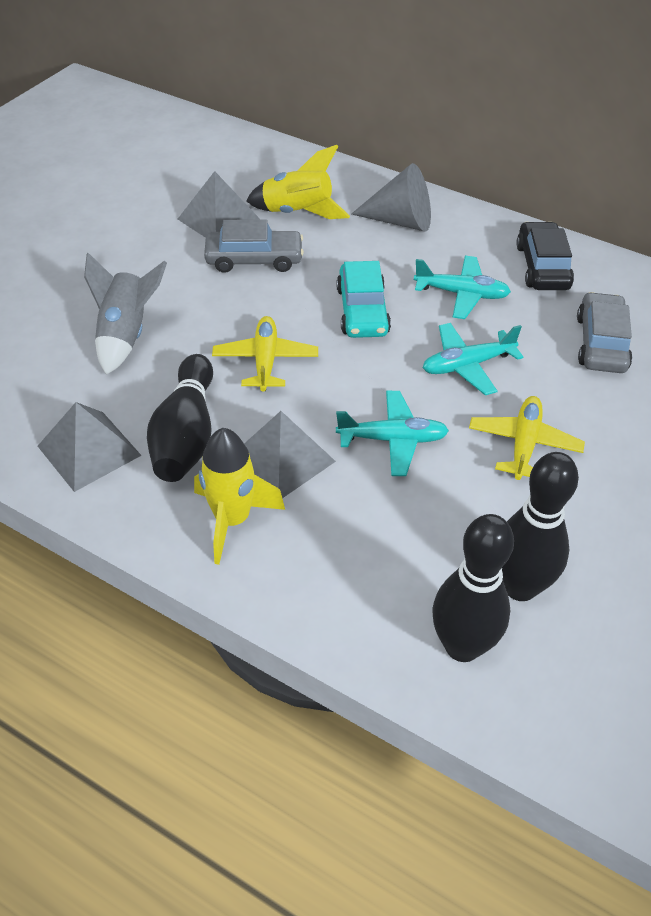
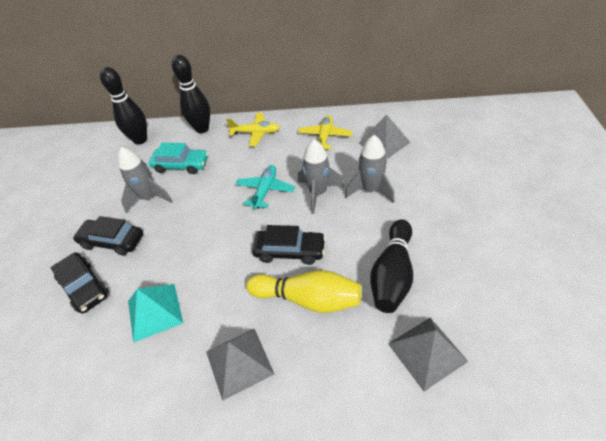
black car: [516,222,574,290] = 1 -> [50,252,109,314] [73,216,143,256] [252,225,326,265] = 3
grey car: [204,219,304,273] [577,292,632,373] = 2 -> none = 0
grey cone: [351,163,431,232] = 1 -> none = 0
grey rocket: [84,252,167,375] = 1 -> [118,147,173,213] [298,139,344,214] [345,135,394,203] = 3
turquoise plane: [336,391,449,476] [414,256,511,319] [423,323,524,395] = 3 -> [236,165,295,209] = 1
turquoise pyramid: none = 0 -> [128,284,183,343] = 1
yellow bowling pin: none = 0 -> [246,270,362,313] = 1
yellow rocket: [194,428,285,565] [246,145,350,219] = 2 -> none = 0

